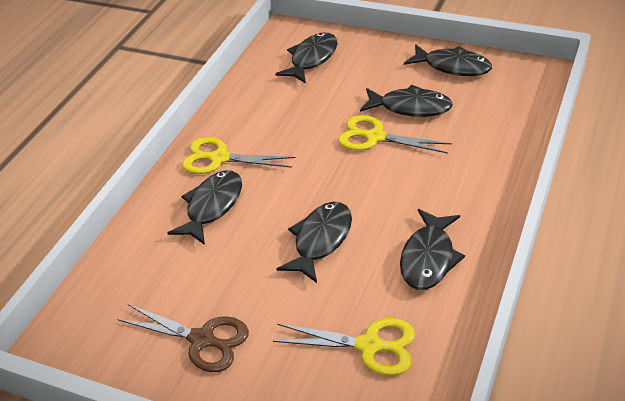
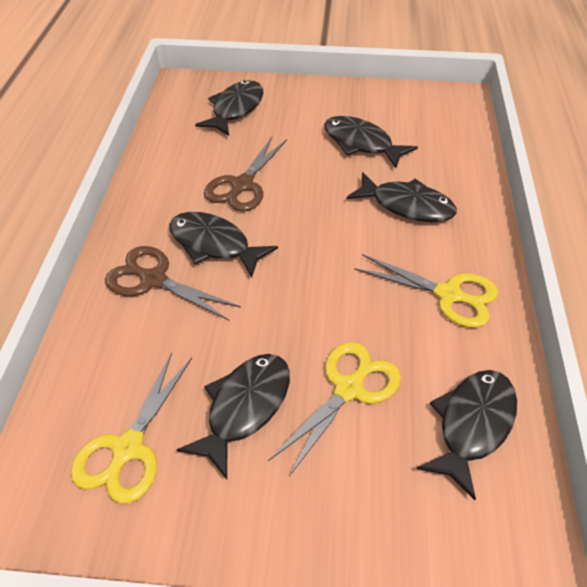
brown scissors: [117,304,249,372] = 1 -> [105,246,241,321] [204,137,287,211] = 2

